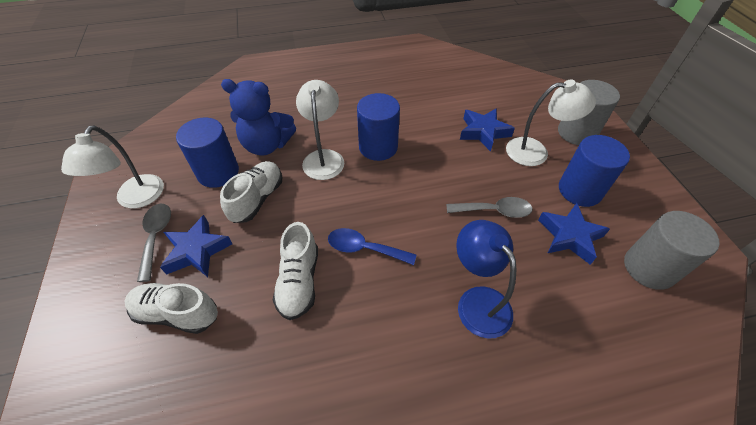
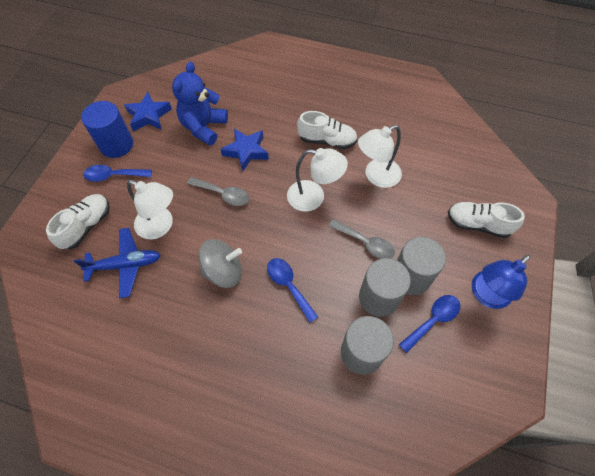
blue cylinder: [176,118,239,188] [357,93,400,161] [559,135,630,207] = 3 -> [81,101,133,158] = 1
blue plane: none = 0 -> [74,228,160,298] = 1
blue spoon: [328,228,417,265] = 1 -> [83,165,152,182] [267,258,318,323] [399,295,460,353] = 3
blue star: [160,215,232,277] [460,108,515,152] [538,203,610,265] = 3 -> [124,92,172,131] [220,128,269,171] = 2
grey cylinder: [558,80,620,145] [624,211,719,290] = 2 -> [341,316,394,375] [359,258,411,317] [397,237,446,295] = 3
grey spinning top: none = 0 -> [198,239,242,288] = 1

